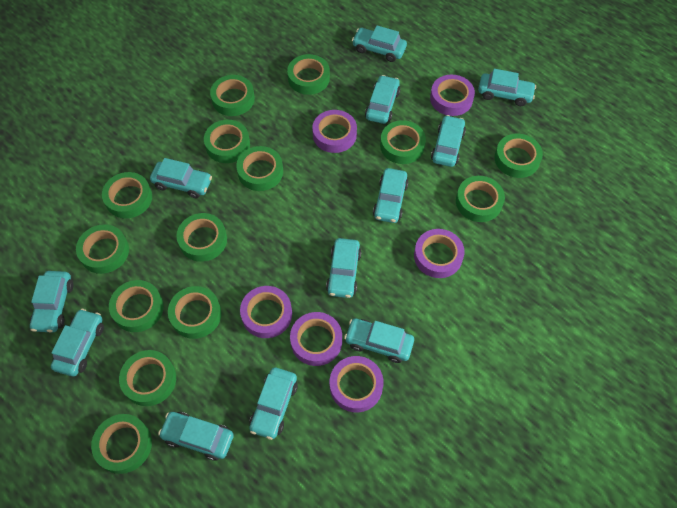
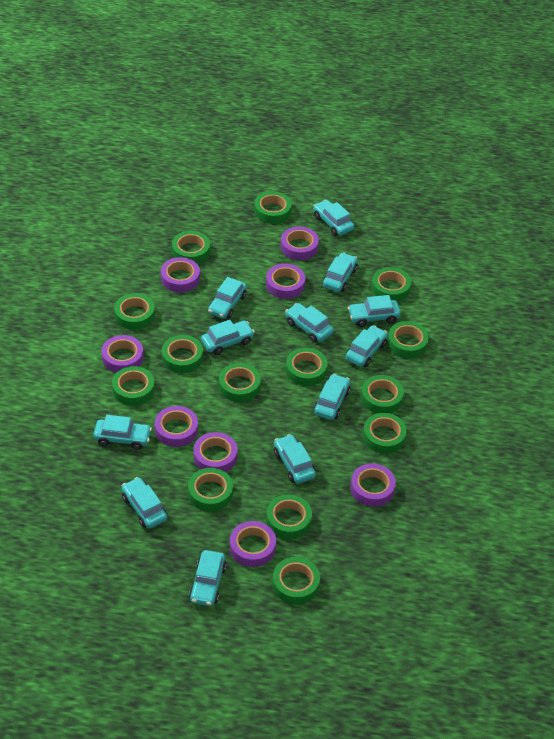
purple tape: [240,286,292,338] [290,312,342,366] [312,110,357,153] [330,356,384,412] [414,229,465,278] [430,75,475,116] = 6 -> [102,335,143,373] [155,406,198,447] [161,257,200,292] [194,432,238,472] [230,521,276,567] [266,264,305,299] [281,226,319,260] [350,463,396,507] = 8

